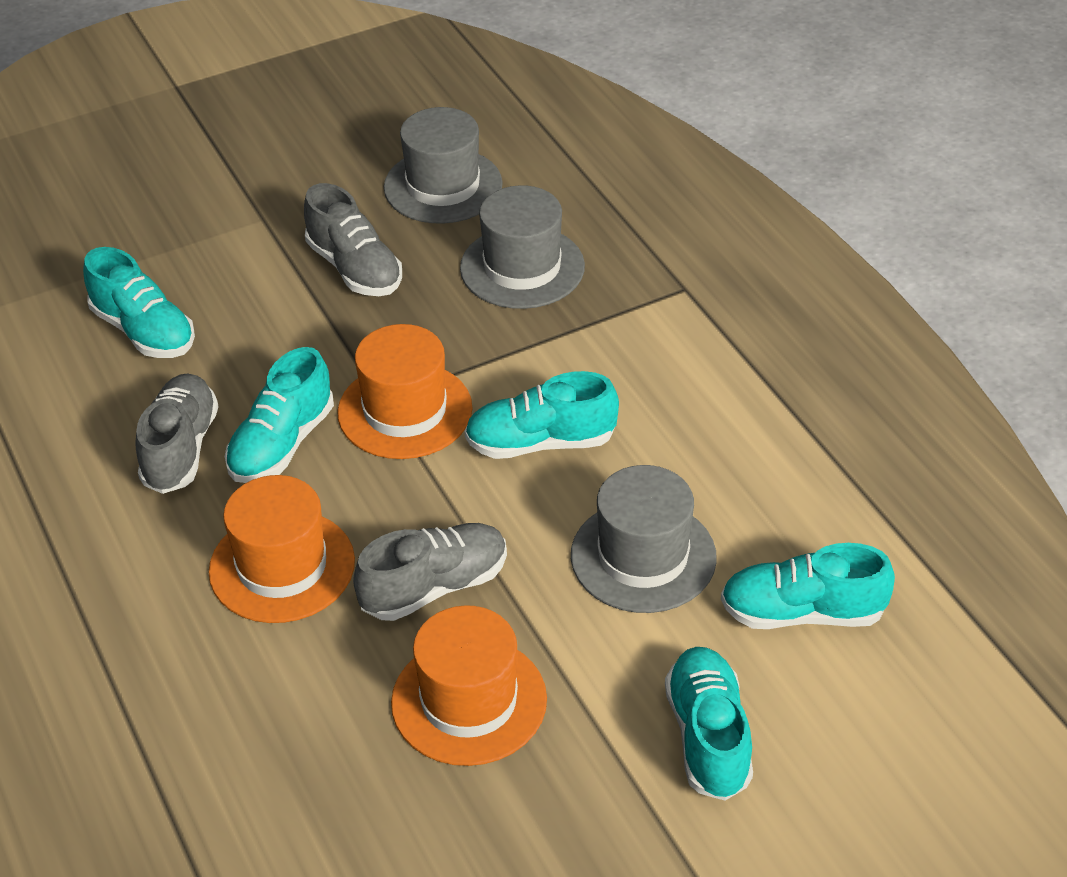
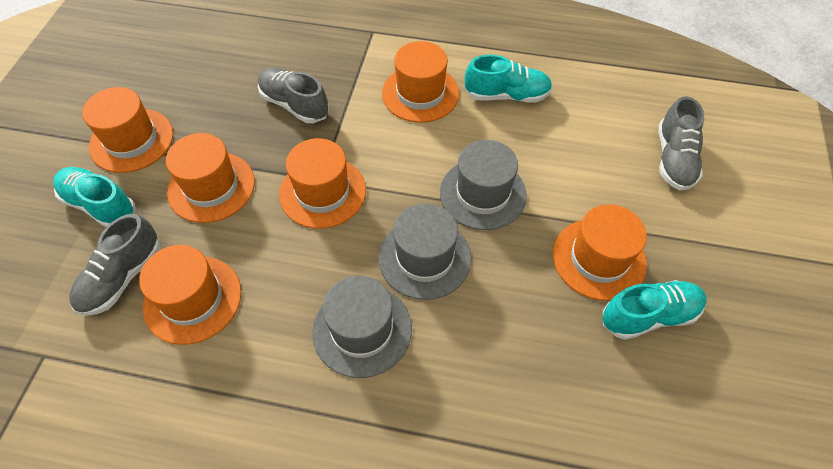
orange hat: [209,475,355,623] [337,324,472,459] [391,605,547,766] = 3 -> [82,87,173,173] [139,245,241,345] [166,133,255,223] [279,138,366,229] [382,41,459,123] [553,204,647,301] = 6
turquoise shoe: [83,247,195,358] [225,347,334,483] [464,371,619,459] [665,647,753,801] [721,543,895,629] = 5 -> [53,167,136,227] [465,55,552,103] [602,280,707,340] = 3

